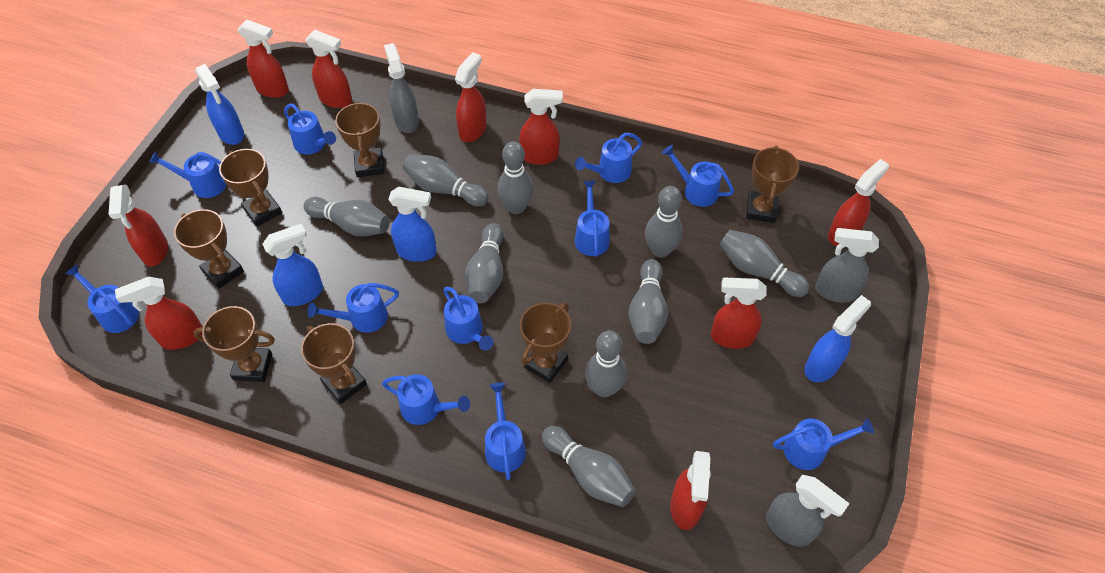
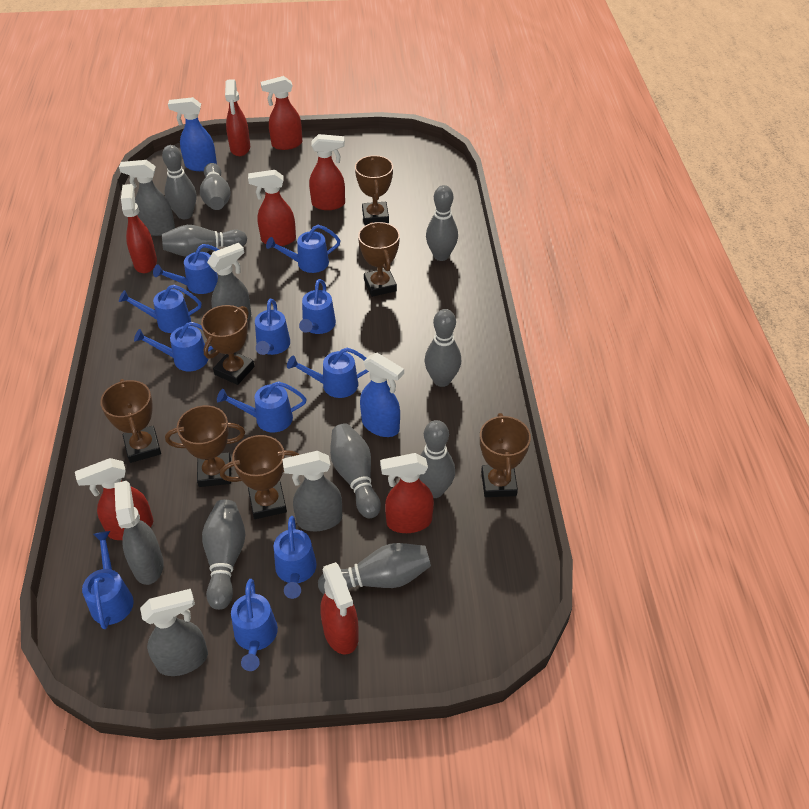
blue spray bottle: [195,64,244,145] [262,224,323,306] [388,187,437,262] [805,295,871,382] = 4 -> [168,97,217,171] [360,353,404,437] = 2
grey spray bottle: [384,43,419,133] [766,475,850,547] [815,228,879,303] = 3 -> [114,481,164,585] [119,160,175,236] [140,589,208,676] [207,243,251,321] [282,451,342,531] = 5
red spray bottle: [109,185,168,266] [115,277,203,350] [237,19,289,98] [305,30,352,108] [455,52,487,142] [519,89,563,165] [670,451,711,530] [711,278,767,349] [828,159,889,246] = 9 -> [75,458,153,540] [121,184,157,273] [225,79,250,156] [248,170,296,246] [261,76,302,150] [309,134,345,210] [320,562,359,655] [380,453,434,533] = 8

